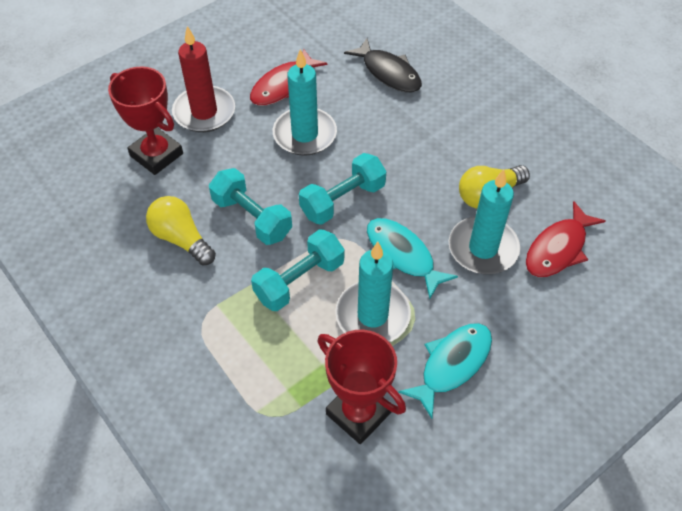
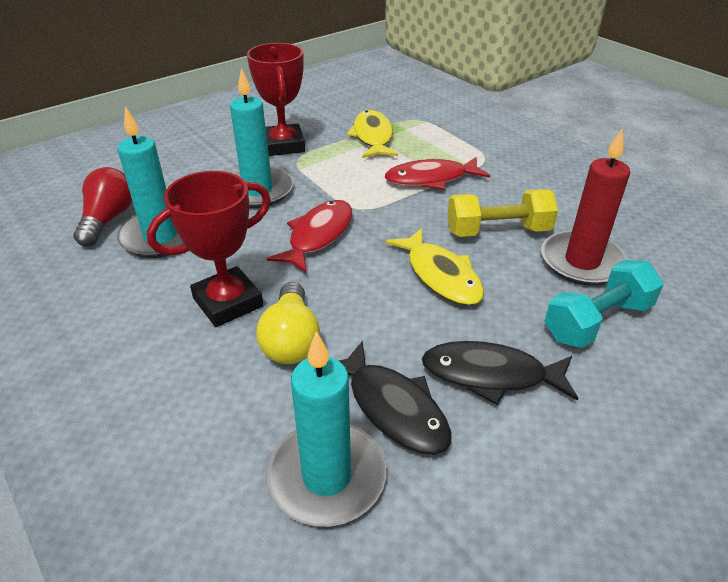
black fish: [344,38,422,92] = 1 -> [339,341,451,455] [422,341,578,405] = 2
red light bulb: none = 0 -> [73,167,132,246] = 1
turquoise dumbbell: [209,168,292,245] [251,229,344,311] [299,153,386,225] = 3 -> [544,260,664,348] = 1
turquoise fish: [367,218,458,299] [398,323,492,419] = 2 -> none = 0
yellow dumbbell: none = 0 -> [447,189,558,237] = 1
yellow fish: none = 0 -> [346,110,398,158] [386,228,484,305] = 2
yellow light bulb: [146,196,216,265] [459,165,530,208] = 2 -> [256,282,320,364] = 1

